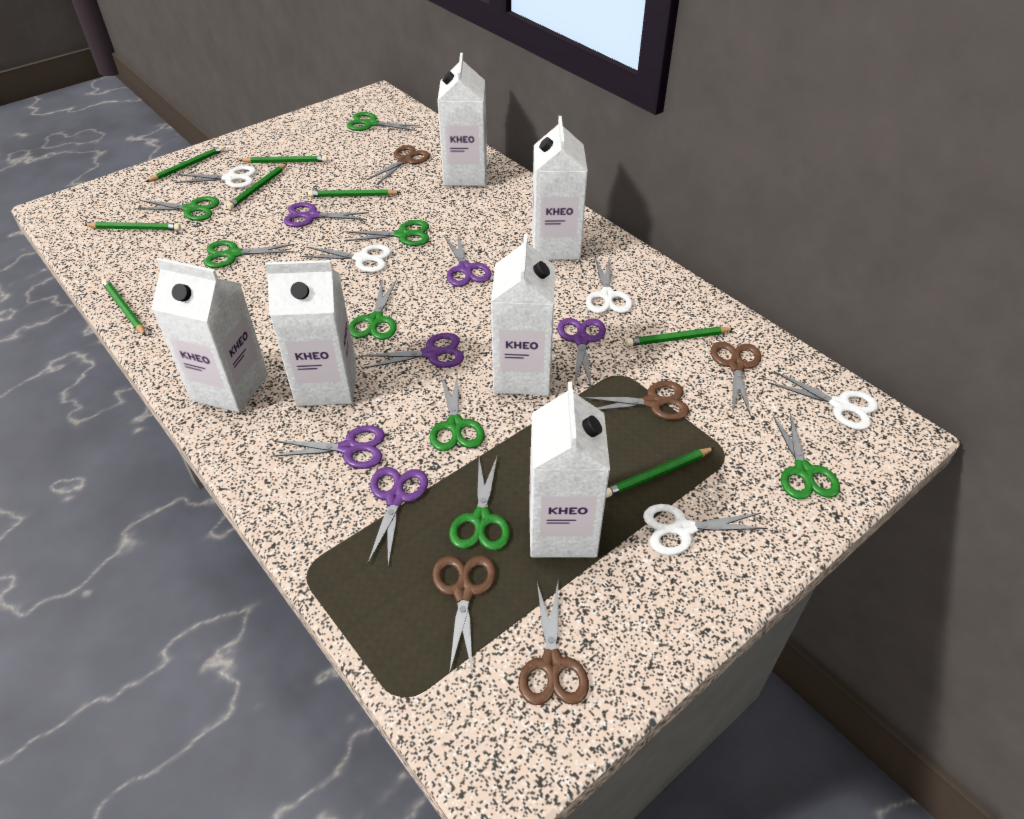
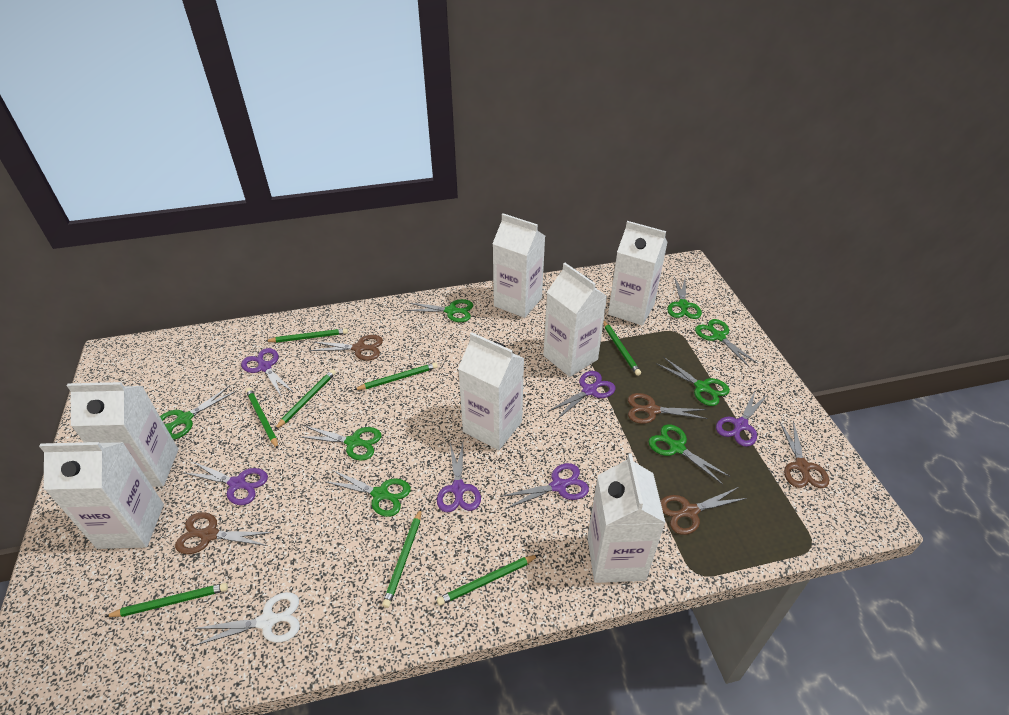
white carton: [151,258,268,413] [265,260,357,406] [437,53,487,186] [491,234,555,395] [529,382,610,557] [532,116,588,260] = 6 -> [39,442,164,549] [67,382,178,487] [458,332,524,450] [493,213,545,318] [543,263,607,377] [587,453,666,583] [608,221,668,325] = 7
white scissors: [175,166,256,188] [302,244,391,272] [586,256,633,313] [643,504,768,555] [768,371,878,430] = 5 -> [193,592,300,646] = 1

